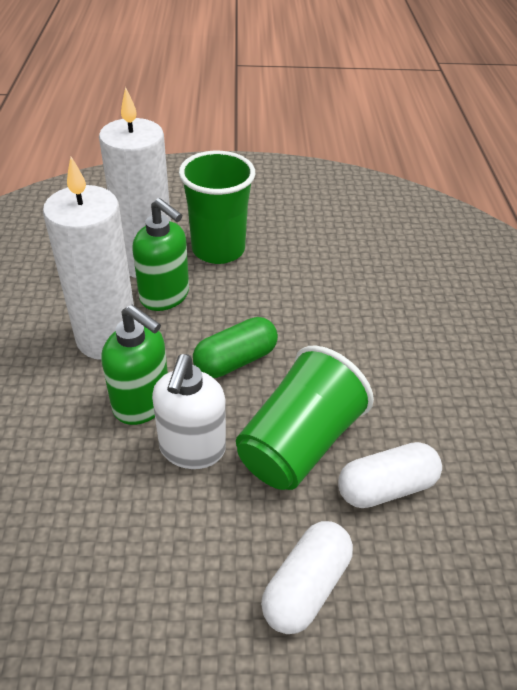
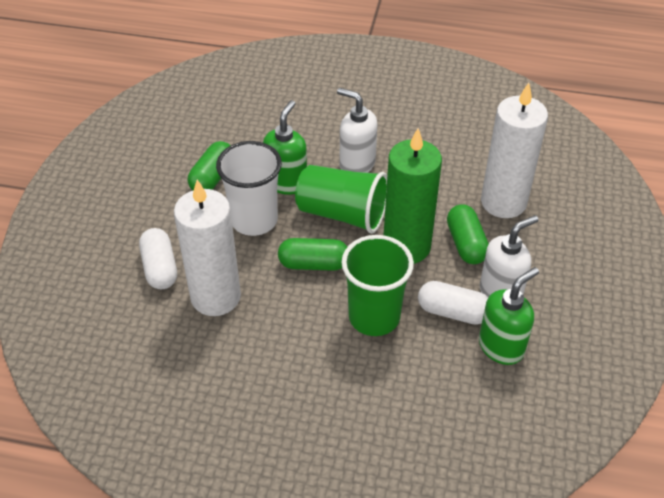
green candle: none = 0 -> [384,128,442,264] = 1
green capsule: [193,317,278,378] = 1 -> [188,141,231,190] [278,238,347,271] [447,205,489,264] = 3
white cup: none = 0 -> [216,141,282,236] = 1
white soap dispenser: [152,354,226,469] = 1 -> [337,88,377,173] [480,215,538,297] = 2

